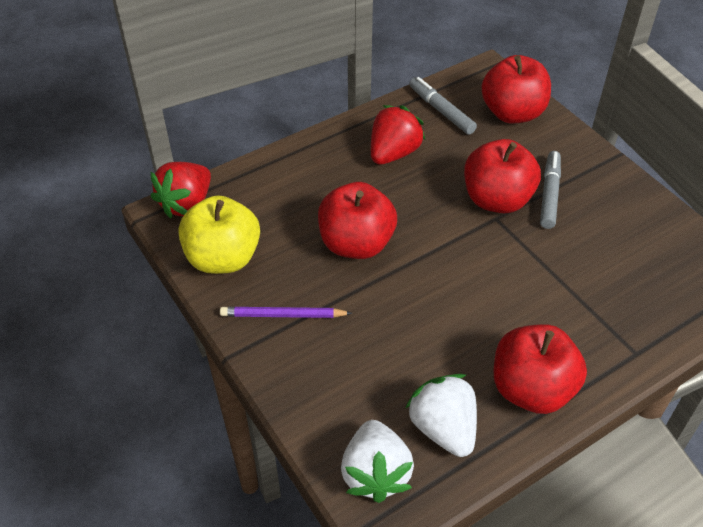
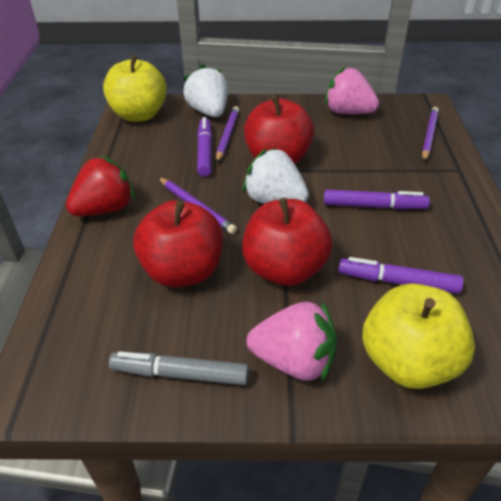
grey marker: [409,77,477,135] [540,151,561,229] = 2 -> [109,351,249,385] = 1
pink strawberry: none = 0 -> [246,301,337,382] [325,67,379,114] = 2
purple marker: none = 0 -> [197,117,212,177] [324,189,430,209] [338,257,464,294] = 3
purple pencil: [220,307,352,318] = 1 -> [158,177,237,234] [216,106,239,163] [422,107,439,162] = 3
red apple: [318,182,397,259] [464,139,541,213] [481,55,551,123] [493,324,587,414] = 4 -> [133,200,223,287] [242,198,333,286] [244,95,314,164] = 3
red strawberry: [151,162,211,218] [371,105,426,165] = 2 -> [66,156,135,216] = 1
yellow apple: [178,195,260,274] = 1 -> [103,55,167,122] [362,283,475,389] = 2

